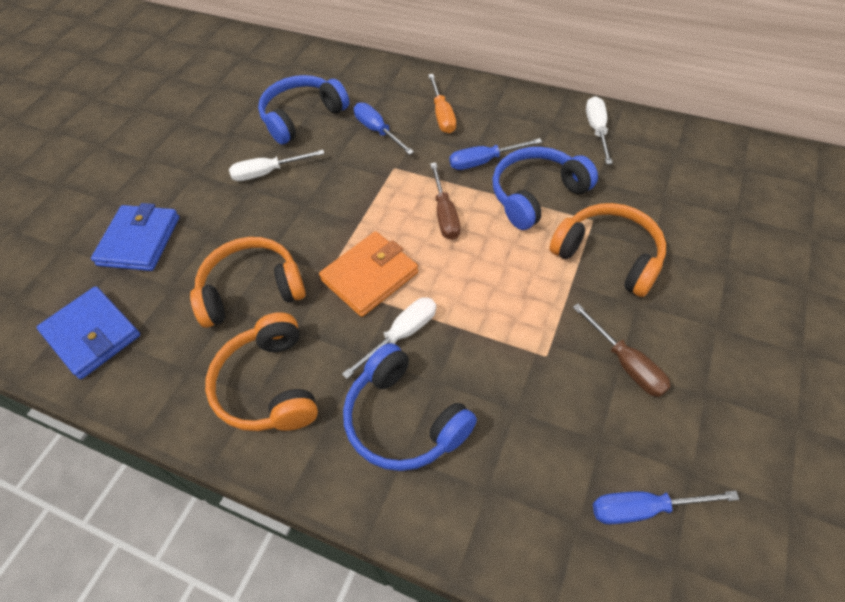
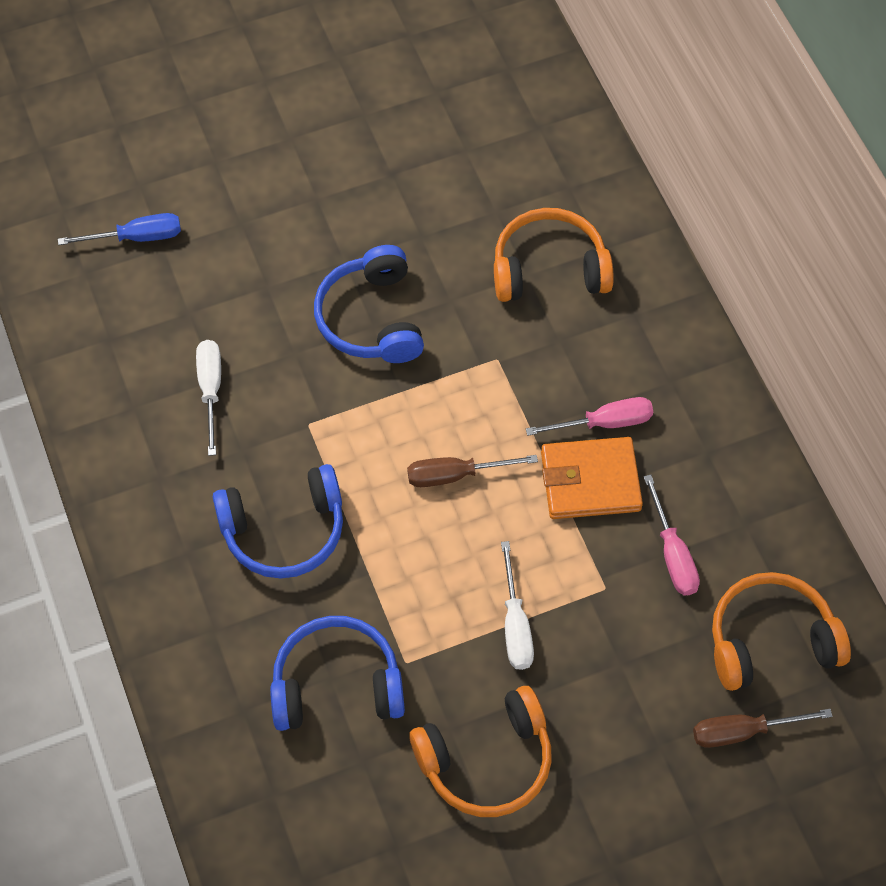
blue screwdriver: [354,103,414,155] [450,138,542,170] [593,491,740,524] = 3 -> [58,213,181,245] = 1
blue wallet: [37,286,140,379] [91,203,179,271] = 2 -> none = 0
orange screwdriver: [428,74,456,133] = 1 -> none = 0
pink screwdriver: none = 0 -> [526,397,653,436] [644,475,700,596] = 2
white screwdriver: [229,150,324,181] [342,297,436,379] [586,96,613,164] = 3 -> [196,340,221,456] [501,541,534,670] = 2

